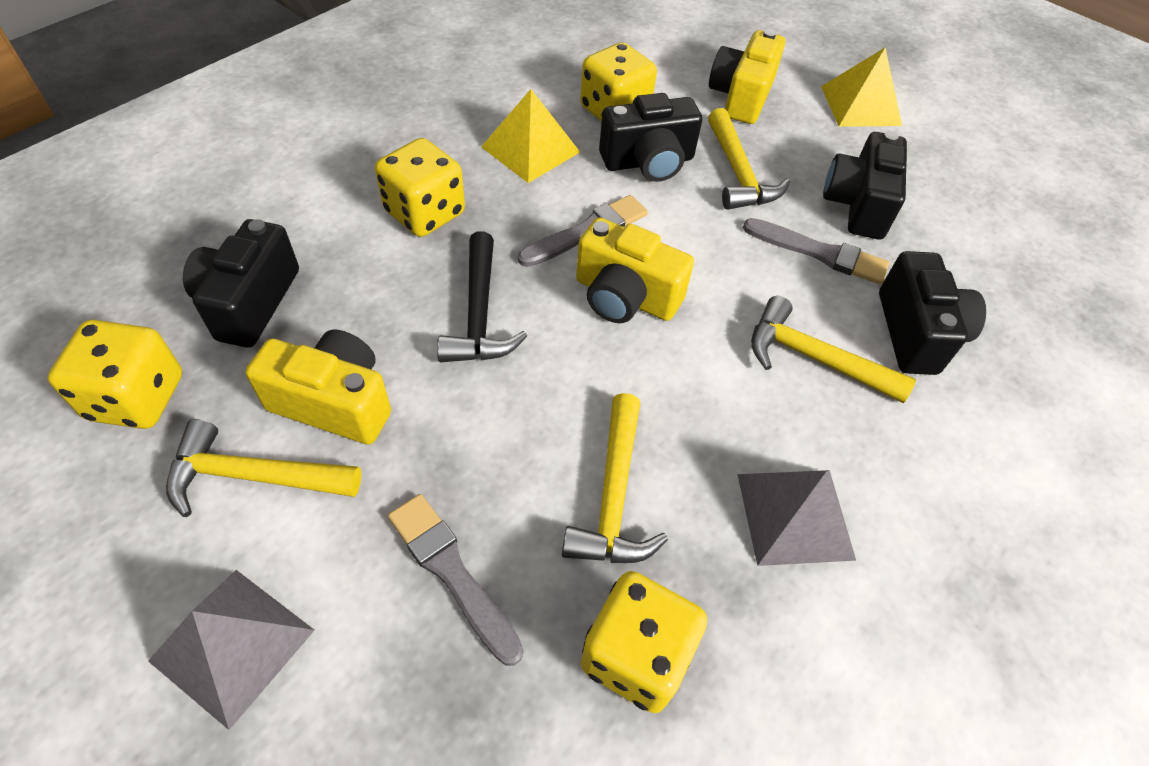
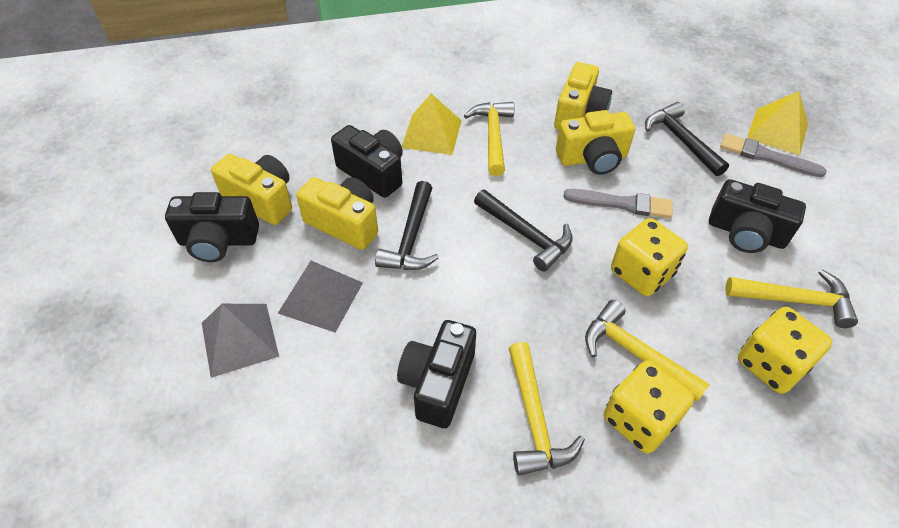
black hammer: [437,231,527,363] = 1 -> [375,181,439,270] [474,190,573,272] [645,102,729,176] = 3
grey brush: [388,494,524,666] [518,195,648,267] [743,218,889,284] = 3 -> [563,189,673,218] [720,133,827,177] = 2
yellow camera: [245,330,391,444] [576,217,694,323] [709,29,785,124] = 3 -> [211,154,292,225] [296,177,378,250] [554,62,612,130] [556,110,635,175] = 4
yellow dice: [48,320,182,429] [375,138,465,237] [580,42,657,121] [581,571,707,713] = 4 -> [604,360,694,454] [611,218,688,296] [738,307,832,394] = 3

